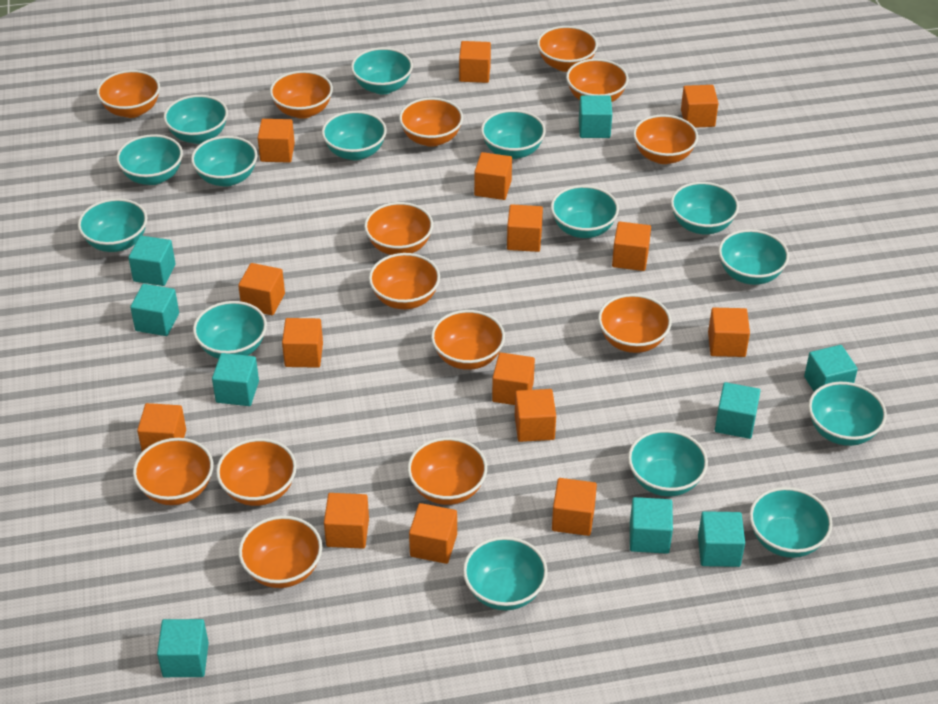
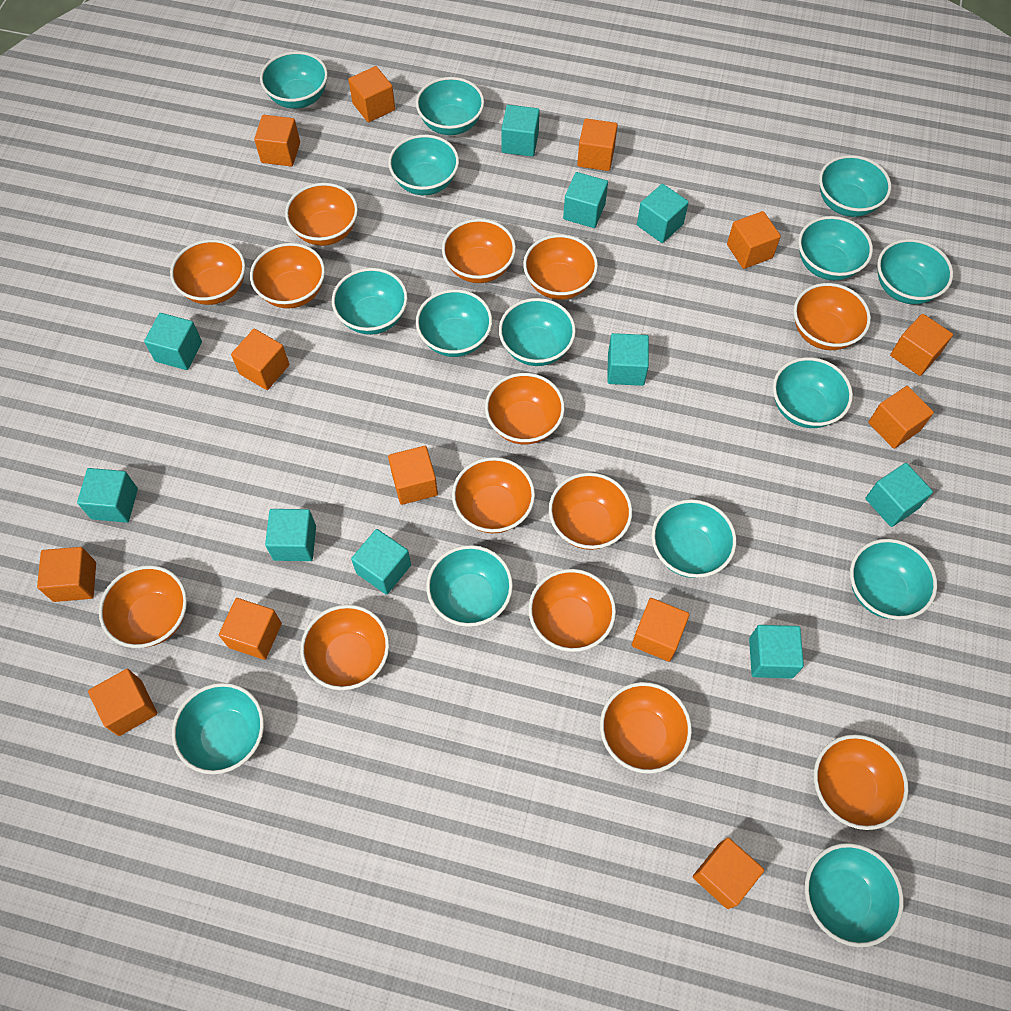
orange cube: [137,403,186,451] [238,263,285,315] [258,119,295,163] [282,318,323,368] [324,493,369,549] [409,503,457,564] [459,41,491,83] [474,152,512,200] [492,352,535,405] [507,204,543,252] [515,389,556,442] [552,478,597,536] [612,221,651,271] [681,85,718,128] [708,308,750,357] = 15 -> [37,547,96,602] [88,669,157,736] [219,598,282,660] [231,329,289,390] [254,115,300,167] [348,66,395,122] [388,446,438,505] [577,118,618,171] [632,598,690,662] [693,837,764,909] [727,211,781,269] [868,386,934,449] [890,314,953,376] = 13
turquoise cube: [128,236,176,286] [130,284,179,336] [157,619,209,677] [212,353,259,406] [579,95,612,138] [630,497,673,554] [698,511,745,567] [715,382,760,439] [804,345,858,391] = 9 -> [77,468,138,523] [144,313,202,370] [265,509,316,561] [351,529,411,595] [501,105,540,157] [563,172,608,228] [607,333,649,386] [637,184,689,243] [749,625,804,679] [865,463,933,527] = 10

